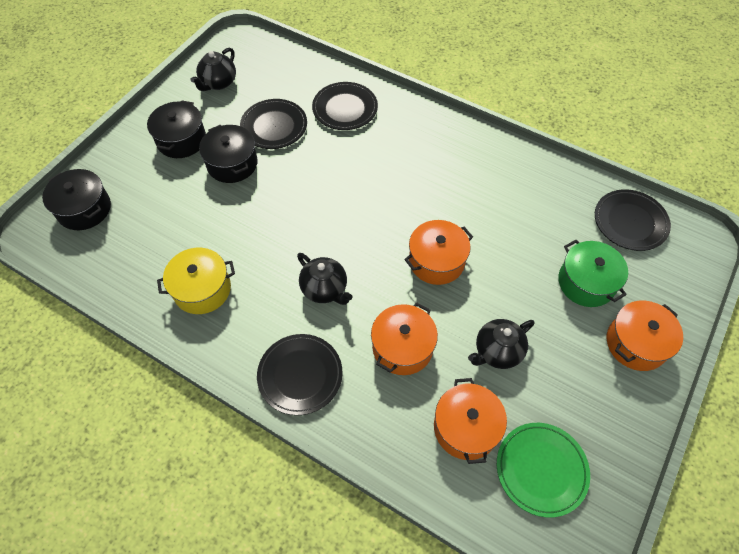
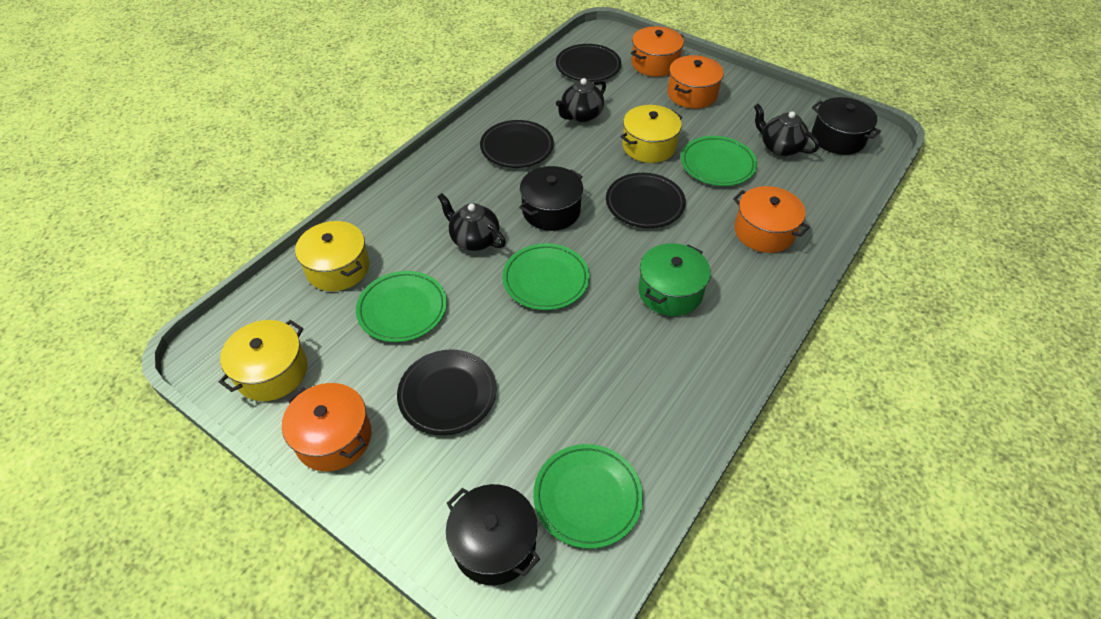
green plate: [497,423,590,518] = 1 -> [356,271,447,342] [502,243,590,310] [533,444,643,549] [681,136,757,186] = 4
yellow pot: [157,248,235,314] = 1 -> [219,320,307,401] [295,221,369,291] [620,105,682,163] = 3

